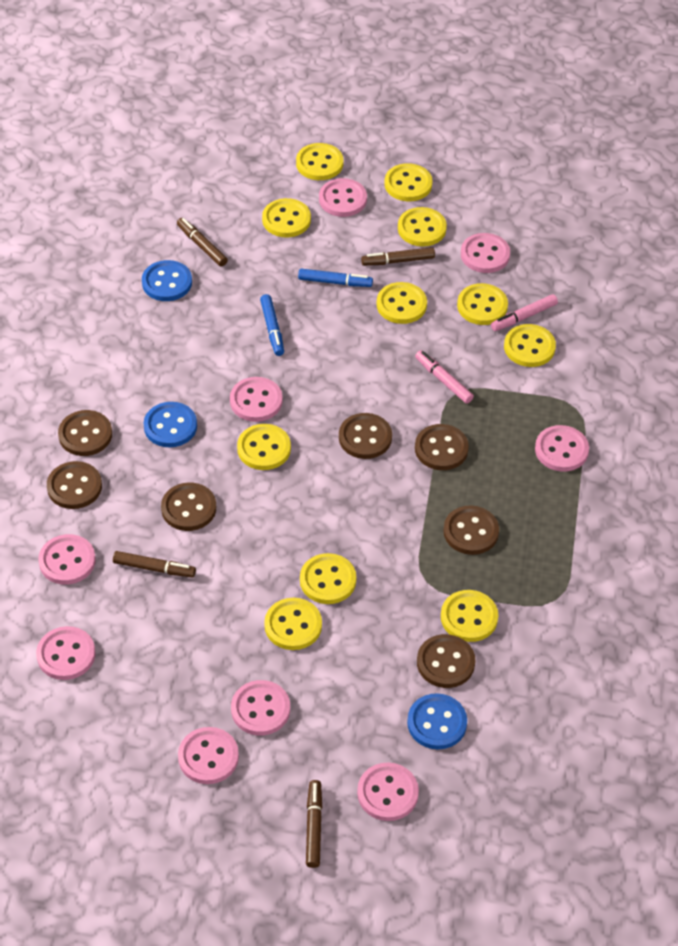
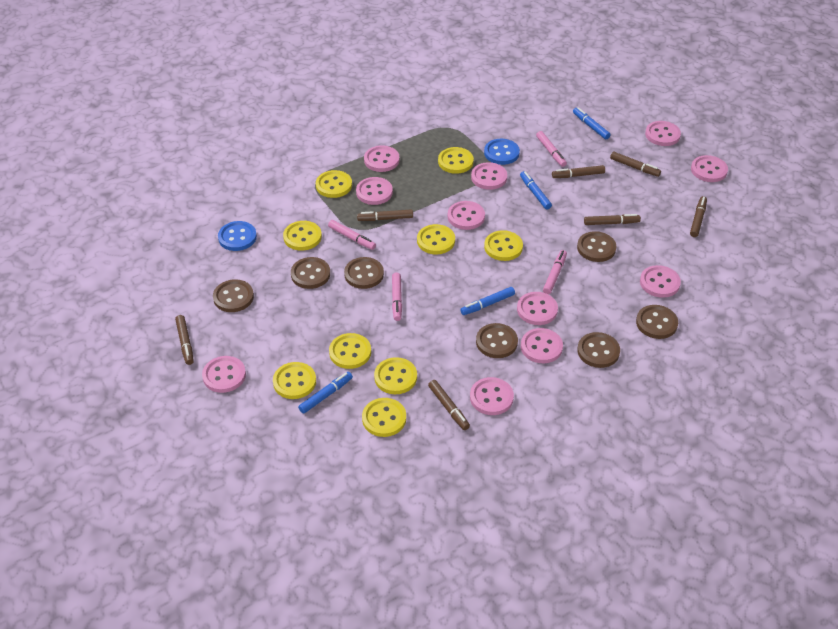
blue button: [142,260,192,301] [144,402,197,447] [407,693,467,749] = 3 -> [218,221,257,251] [484,139,520,165] = 2
blue marker: [260,294,284,356] [298,269,373,287] = 2 -> [298,372,353,414] [460,287,515,315] [520,171,552,209] [573,107,611,139] = 4
brown marker: [113,551,196,578] [177,218,228,266] [306,780,322,868] [361,247,435,266] = 4 -> [175,315,194,365] [357,209,413,221] [428,380,470,430] [552,165,605,178] [584,214,641,225] [610,152,661,177] [690,196,707,237] = 7
pink button: [36,626,96,680] [38,534,96,585] [178,727,239,784] [230,377,283,422] [231,680,290,735] [319,178,367,217] [357,763,419,821] [461,233,510,273] [535,425,589,472] = 9 -> [202,356,246,393] [356,177,393,205] [364,145,400,172] [448,201,485,230] [470,377,514,415] [471,162,507,190] [517,292,558,325] [521,328,563,363] [640,265,681,298] [645,121,681,146] [691,155,728,182] = 11
pink marker: [415,350,474,404] [491,294,558,331] = 2 -> [328,220,376,250] [392,272,402,321] [536,131,567,167] [543,250,567,294] = 4
yellow button: [237,424,291,470] [262,198,311,238] [264,598,322,650] [296,143,343,180] [300,553,356,604] [377,282,427,324] [384,163,433,201] [398,207,447,247] [441,590,498,642] [457,283,508,325] [504,324,556,367] = 11 -> [273,362,316,399] [283,221,322,251] [316,170,352,198] [329,333,371,369] [362,398,406,437] [374,357,417,394] [417,224,455,254] [438,147,474,174] [484,230,523,261] = 9

